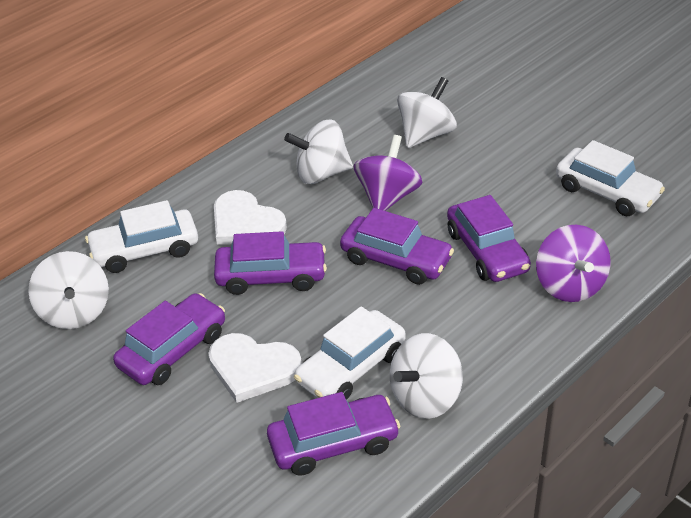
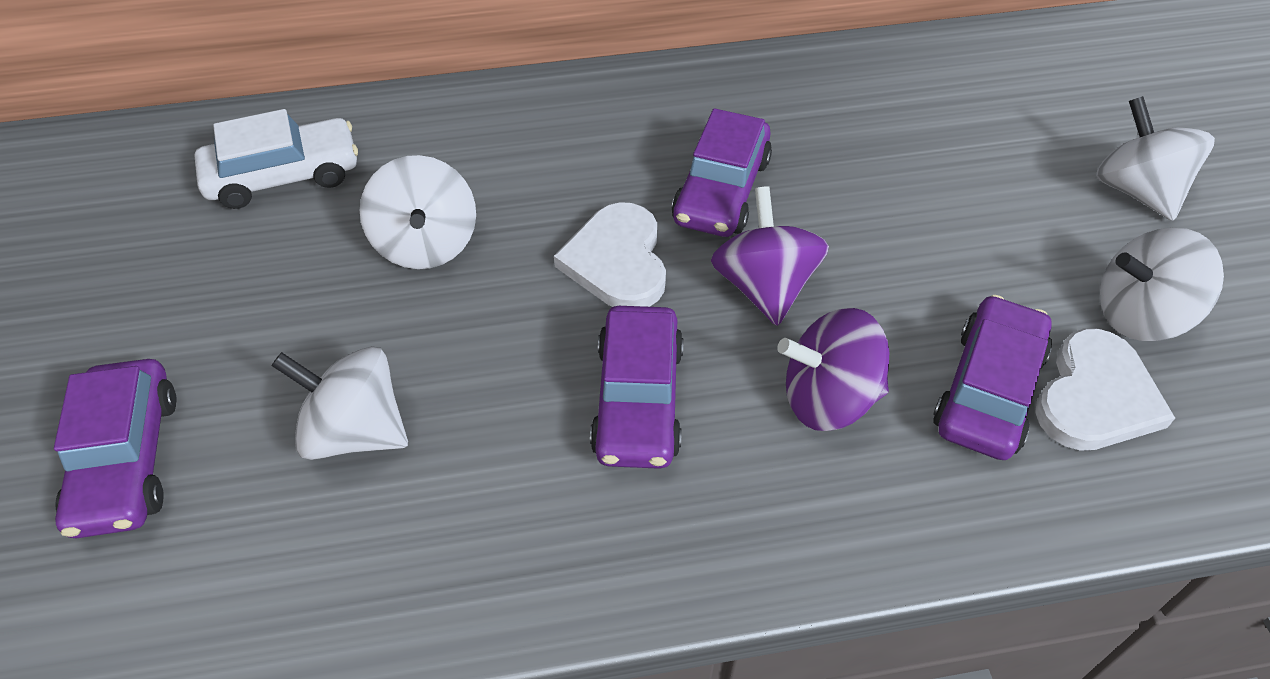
purple car: [113,293,225,385] [214,231,327,295] [267,392,400,476] [340,208,454,285] [447,195,531,282] = 5 -> [54,359,176,538] [590,306,684,469] [672,108,772,237] [933,295,1052,460] = 4
white car: [85,200,198,273] [294,306,406,400] [556,140,665,216] = 3 -> [194,109,358,209] = 1

